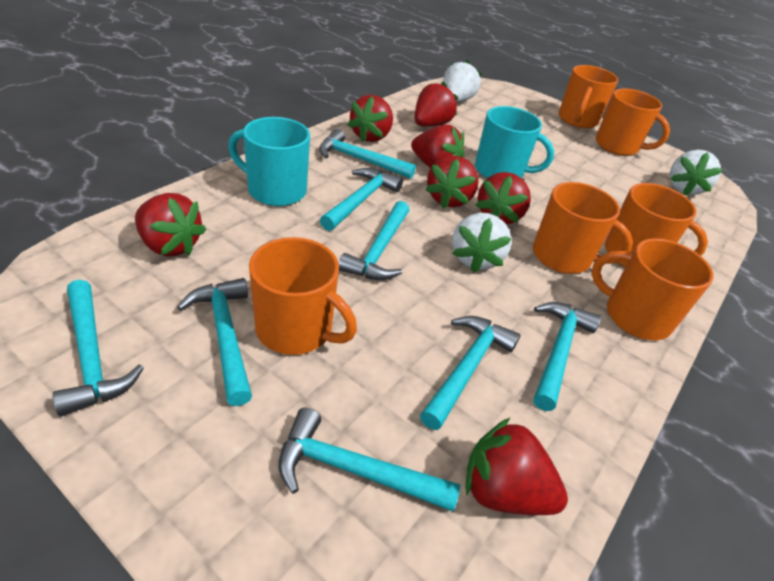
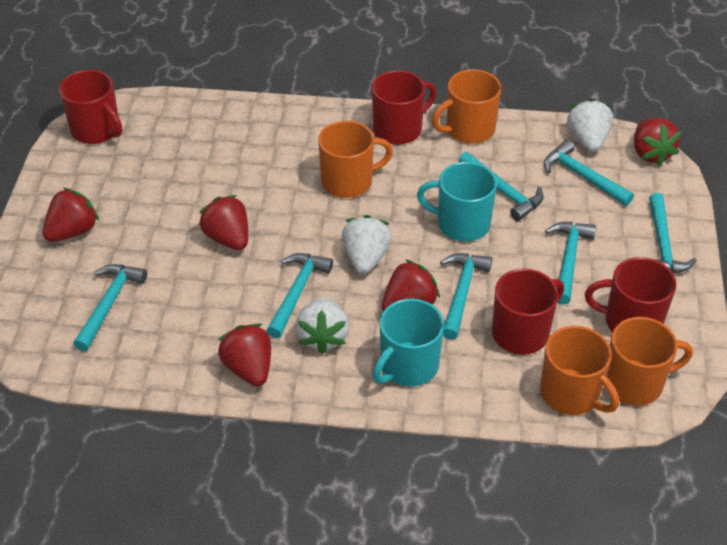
orange mug: [249,237,357,355] [533,182,633,274] [559,65,618,128] [591,238,714,340] [596,88,670,156] [605,183,708,267] = 6 -> [318,121,393,198] [432,69,501,144] [540,326,619,415] [606,317,693,406] = 4
red mug: none = 0 -> [59,70,122,144] [372,70,436,145] [492,269,564,355] [585,257,677,332] = 4
red strawberry: [135,193,206,256] [348,95,393,142] [411,124,464,168] [415,81,458,127] [425,155,479,209] [466,417,568,515] [476,172,531,225] = 7 -> [43,188,99,242] [199,195,248,250] [218,324,271,386] [382,259,440,311] [634,118,681,166] = 5
turquoise hammer: [53,280,144,416] [177,278,252,406] [278,407,460,512] [319,129,416,179] [320,168,403,231] [338,201,410,280] [420,316,520,430] [534,302,601,411] = 8 -> [73,264,147,351] [267,253,333,338] [440,253,492,340] [458,152,544,221] [544,140,634,206] [545,222,596,305] [649,193,697,273] = 7

